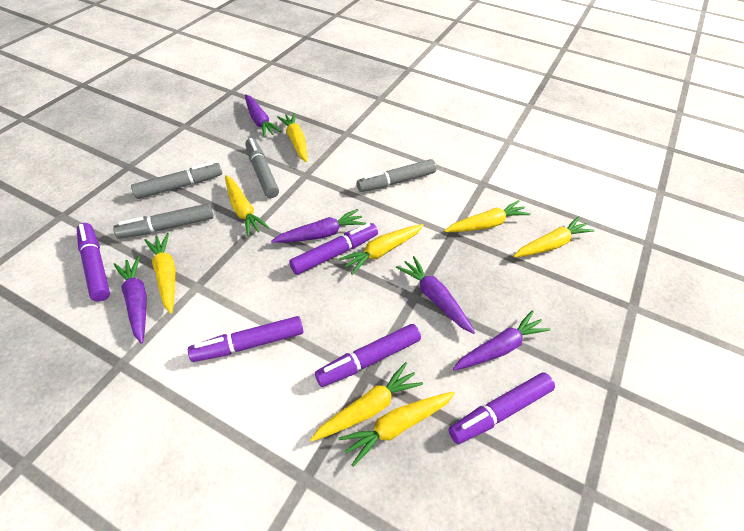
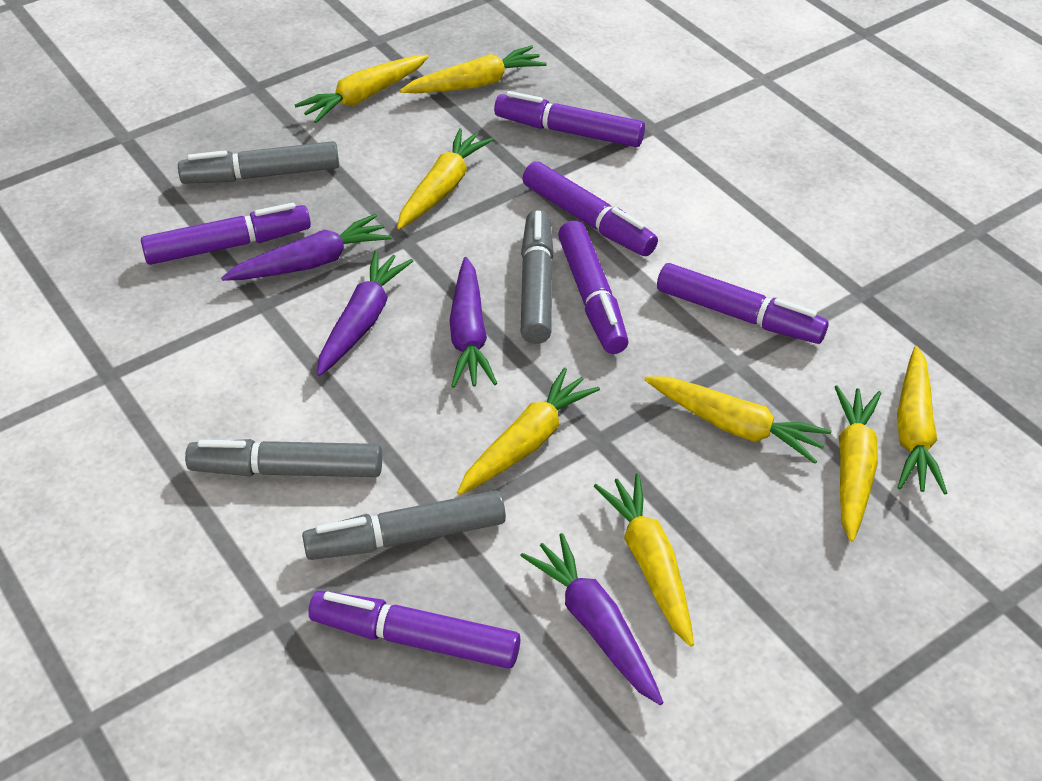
purple carrot: [114,256,146,344] [245,94,282,138] [271,209,366,243] [396,256,475,334] [453,310,551,370] = 5 -> [221,214,392,281] [317,250,413,376] [449,257,497,388] [520,533,664,705] = 4
purple marker: [77,223,110,301] [188,316,304,362] [289,223,378,275] [315,324,421,387] [449,372,555,444] = 5 -> [141,203,311,265] [308,591,520,669] [494,91,645,147] [523,161,658,256] [558,221,629,354] [657,263,829,344] = 6

